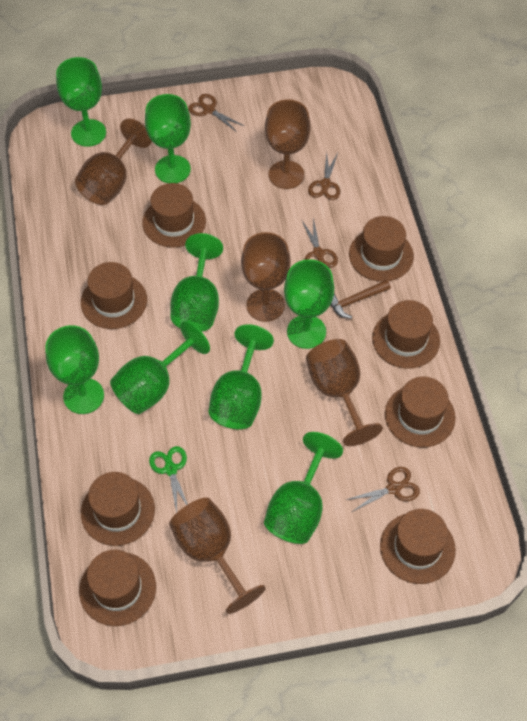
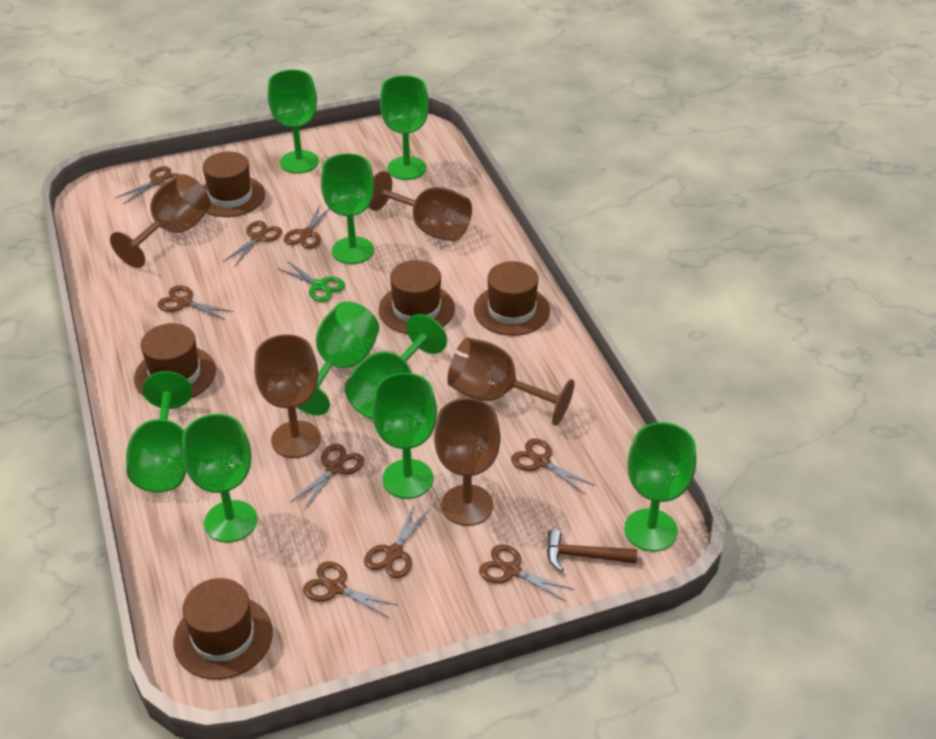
brown hat: [79,550,156,626] [81,262,147,329] [81,472,155,546] [142,183,206,248] [349,216,414,282] [372,300,440,369] [380,509,456,584] [385,377,456,447] = 8 -> [134,323,216,398] [173,578,273,680] [202,152,265,217] [379,260,455,334] [474,261,550,336] = 5
brown scissors: [188,94,244,132] [302,218,338,268] [308,152,341,200] [346,467,420,512] = 4 -> [115,166,180,204] [157,285,234,320] [223,221,282,267] [284,205,330,249] [291,444,364,510] [303,561,399,618] [364,505,429,578] [479,544,574,602] [511,439,595,495] = 9
green goblet: [45,325,104,414] [56,57,106,147] [110,321,210,414] [145,94,191,183] [170,233,223,332] [209,324,274,429] [264,432,343,544] [284,259,334,349] = 8 -> [126,371,192,493] [182,414,257,542] [268,70,319,174] [297,301,379,415] [321,153,374,264] [345,314,447,419] [372,373,437,499] [380,75,429,180] [624,422,696,552] = 9

